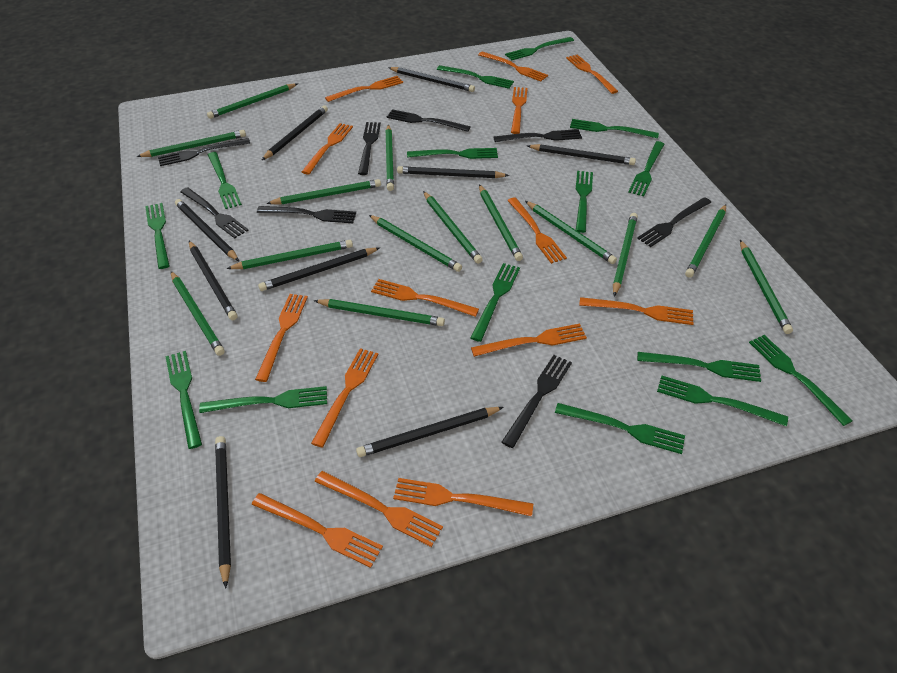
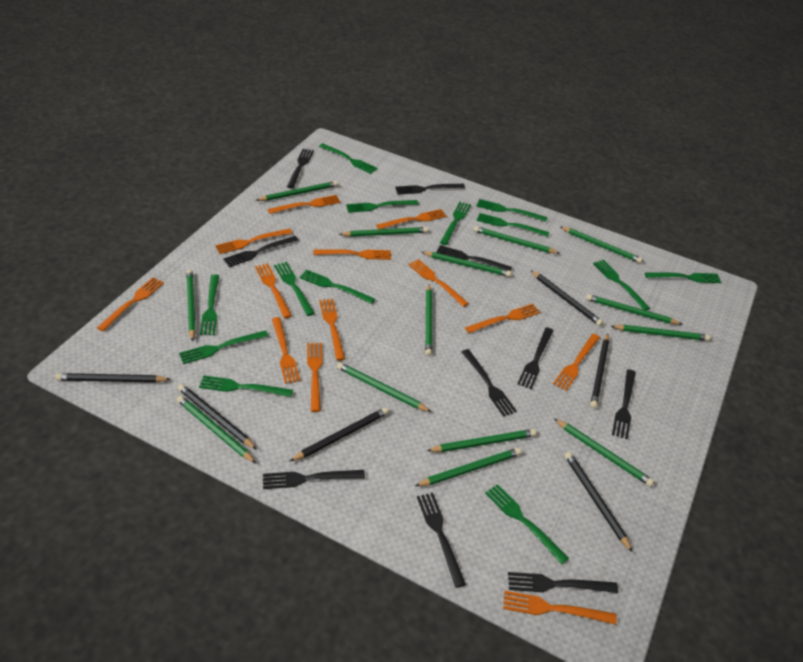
black fork: [158,138,250,166] [180,187,249,239] [257,206,356,223] [358,122,381,175] [387,109,471,132] [494,129,582,142] [502,355,572,448] [637,197,711,247] = 8 -> [223,236,298,267] [263,470,365,489] [287,149,314,188] [395,184,465,194] [417,493,466,588] [436,245,512,271] [462,349,517,417] [508,572,618,593] [518,327,554,389] [612,369,636,439] = 10
black pencil: [175,199,239,261] [189,241,238,320] [215,436,231,588] [258,247,380,291] [262,105,328,160] [356,407,504,457] [388,67,475,92] [397,166,509,178] [527,144,636,165] = 9 -> [56,373,171,383] [178,384,257,450] [289,407,389,462] [530,270,603,326] [565,452,633,553] [590,333,609,408] = 6
green fork: [145,203,170,269] [165,351,202,449] [199,386,327,413] [208,152,242,209] [407,148,498,159] [437,65,514,89] [470,263,520,342] [505,37,574,60] [555,403,685,454] [570,119,659,138] [576,171,593,233] [628,141,665,197] [637,352,761,382] [657,376,788,426] [749,335,853,426] = 15 -> [179,330,268,364] [199,375,293,397] [200,274,219,335] [274,262,315,316] [299,269,375,304] [319,143,378,174] [346,200,418,213] [440,202,471,245] [476,199,548,222] [477,213,549,237] [485,484,569,564] [593,260,650,310] [645,272,721,283] = 13
orange fork: [252,493,383,568] [255,294,308,382] [302,123,353,175] [311,348,378,448] [315,471,443,547] [325,76,403,102] [371,279,479,317] [393,478,533,516] [471,324,587,357] [478,51,548,82] [507,197,567,264] [511,87,528,134] [566,55,618,94] [579,297,694,325] = 14 -> [97,278,164,331] [215,228,292,254] [255,263,292,318] [268,195,340,214] [272,317,300,384] [307,343,323,412] [313,249,391,260] [319,299,345,361] [376,209,446,229] [408,259,469,307] [465,304,540,333] [503,591,617,625] [553,334,600,391] = 13

